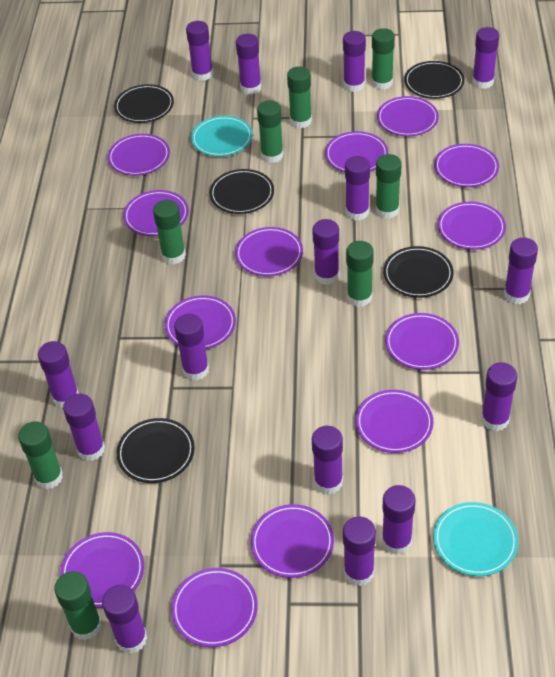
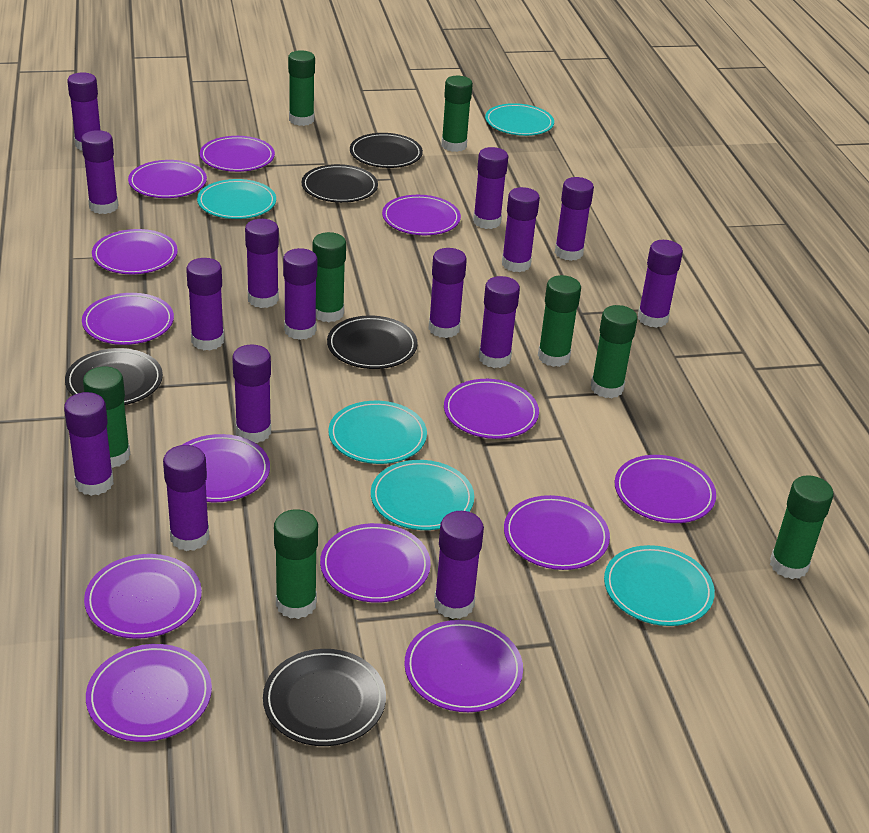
turquoise plate: [191,116,253,157] [433,502,518,576] = 2 -> [197,179,276,219] [328,401,427,464] [371,460,474,530] [485,103,554,136] [604,545,715,626] = 5

